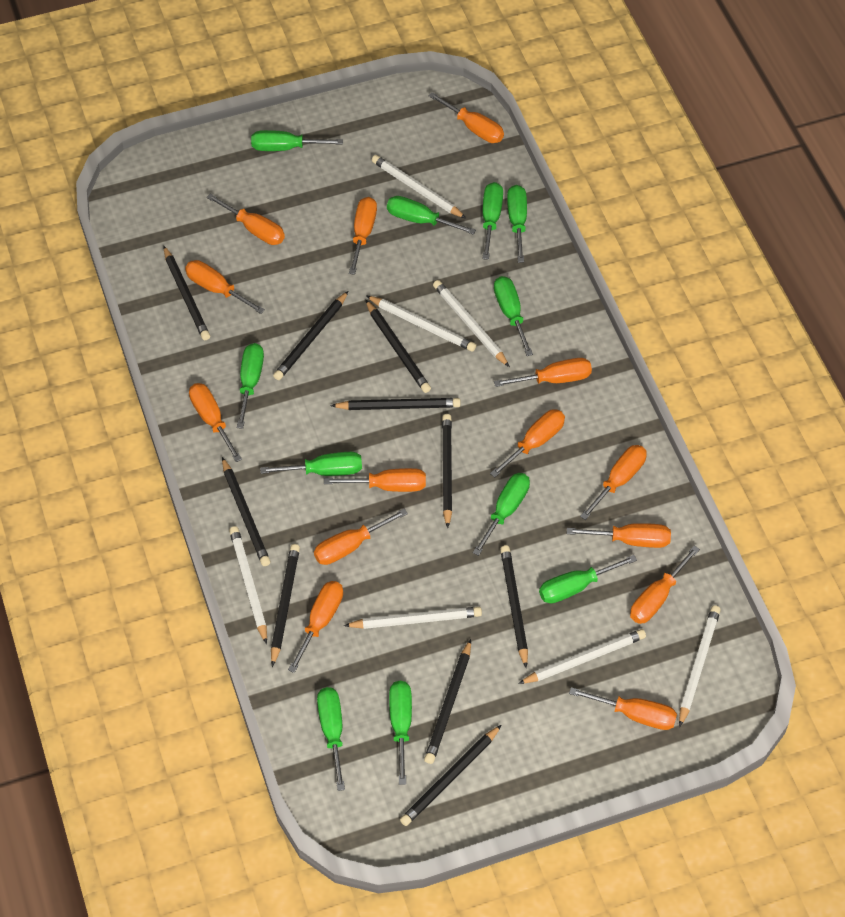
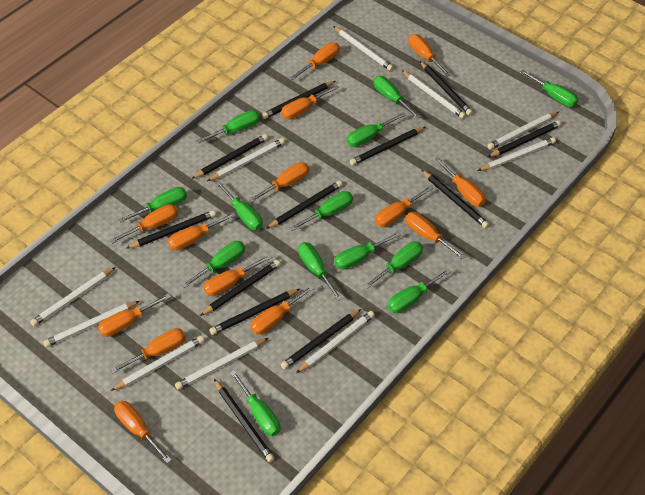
black pencil: [164,246,210,340] [222,457,271,566] [271,544,300,667] [273,291,348,380] [331,398,461,410] [366,300,431,393] [400,725,501,826] [424,639,471,764] [442,414,452,528] [500,545,528,668] = 10 -> [126,210,216,249] [191,134,268,179] [200,259,281,316] [209,289,300,335] [214,379,274,462] [262,81,335,119] [266,181,343,229] [281,309,361,369] [350,127,425,165] [420,61,473,116] [422,170,489,228] [488,120,561,157] = 12
green screwdriver: [237,343,264,429] [251,130,343,151] [260,452,362,476] [317,687,345,791] [387,196,476,235] [389,681,412,785] [473,473,530,556] [482,182,503,260] [494,276,533,356] [507,185,527,263] [539,555,637,603] = 11 -> [118,187,187,223] [182,241,245,288] [197,110,260,143] [215,181,263,230] [230,370,280,436] [290,191,353,231] [298,242,342,301] [334,232,401,270] [347,113,406,147] [364,242,423,289] [373,76,420,119] [387,269,451,313] [520,70,578,107] = 13
white pencil: [229,526,267,644] [344,607,482,629] [367,296,476,352] [372,155,466,218] [433,280,510,367] [518,629,646,684] [679,605,721,727] = 7 -> [30,267,116,327] [43,301,140,347] [111,336,204,391] [175,338,268,390] [207,138,285,181] [296,311,375,373] [333,26,394,71] [402,70,466,119] [478,137,556,171] [487,112,558,150] = 10

